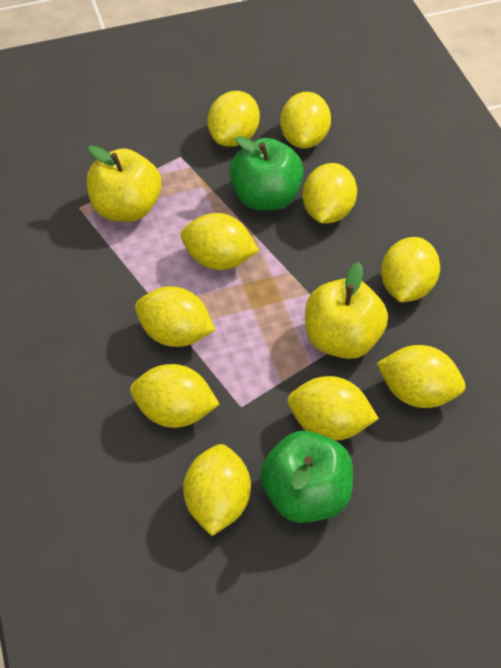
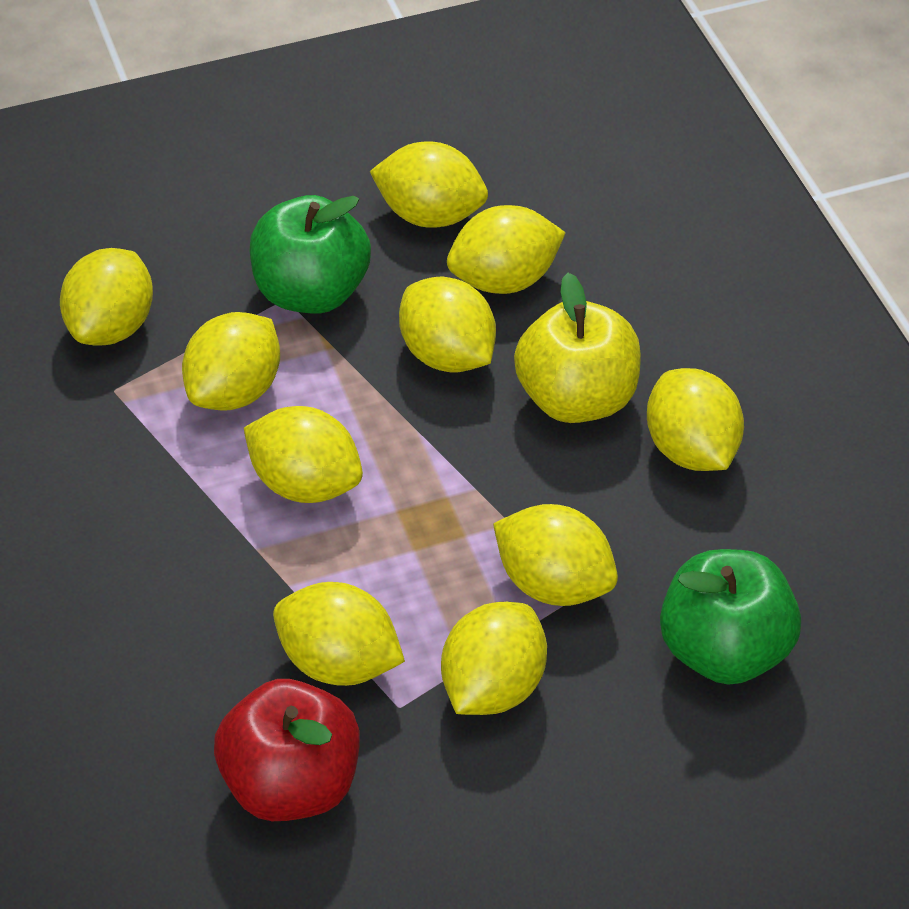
red apple: none = 0 -> [214,679,360,821] = 1
yellow apple: [87,145,161,222] [305,262,388,359] = 2 -> [514,273,641,423] = 1

